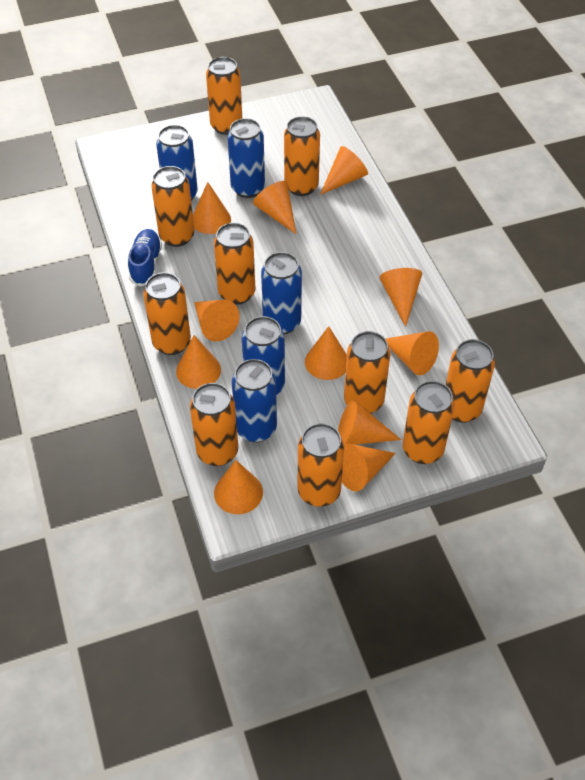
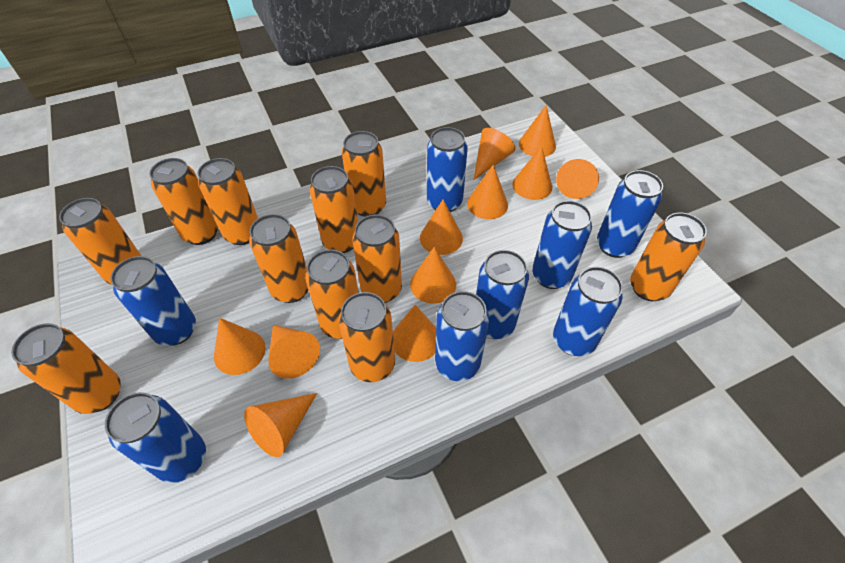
blue can: [156,125,198,201] [227,118,265,198] [232,359,277,442] [242,316,285,395] [261,252,302,334] = 5 -> [105,392,206,483] [110,256,196,346] [427,127,468,212] [435,291,489,381] [476,250,529,339] [532,200,592,289] [553,266,623,356] [597,170,663,258] = 8
blue shoe: [128,229,162,287] = 1 -> none = 0
orange can: [143,272,191,355] [151,166,194,247] [190,383,238,466] [206,57,242,135] [214,223,256,305] [284,116,320,196] [298,423,344,507] [344,331,390,414] [403,381,455,464] [446,339,495,423] = 10 -> [11,323,121,414] [59,198,141,285] [149,158,218,245] [197,158,258,245] [249,214,309,303] [305,249,359,339] [309,166,358,253] [339,292,395,382] [342,131,386,217] [352,214,402,303] [630,213,707,301] = 11

